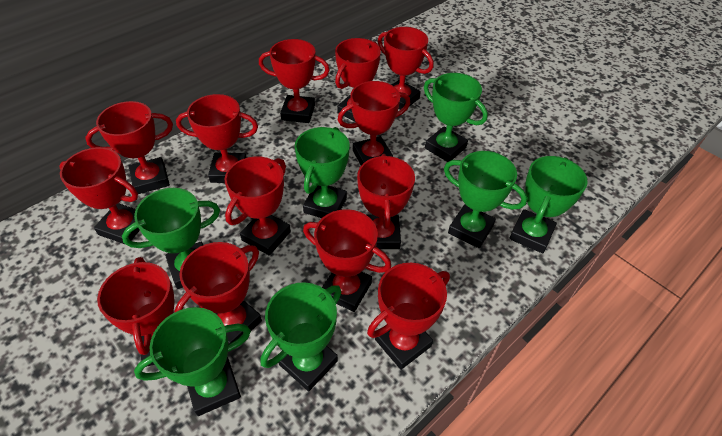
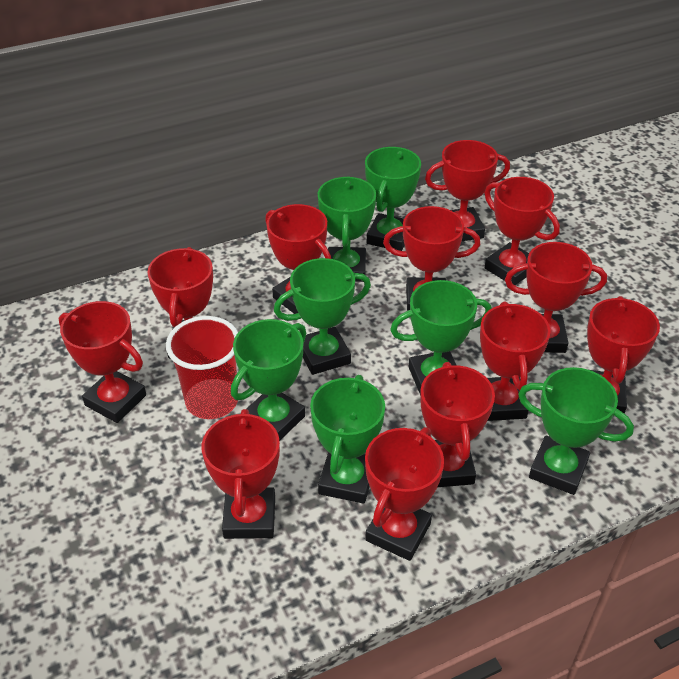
red cup: none = 0 -> [166,316,238,419] = 1
red trophy: [59,147,140,245] [85,101,173,194] [97,257,175,367] [174,242,262,344] [176,94,258,183] [225,156,291,255] [259,39,330,123] [303,209,391,312] [335,38,381,121] [338,81,410,165] [357,154,415,249] [367,263,450,370] [378,27,434,110] = 13 -> [59,301,146,423] [147,247,213,359] [201,409,280,539] [265,204,331,314] [365,427,444,561] [383,206,480,311] [420,362,495,487] [425,140,510,241] [480,302,551,421] [485,177,560,285] [505,242,607,353] [587,296,660,414] = 12

